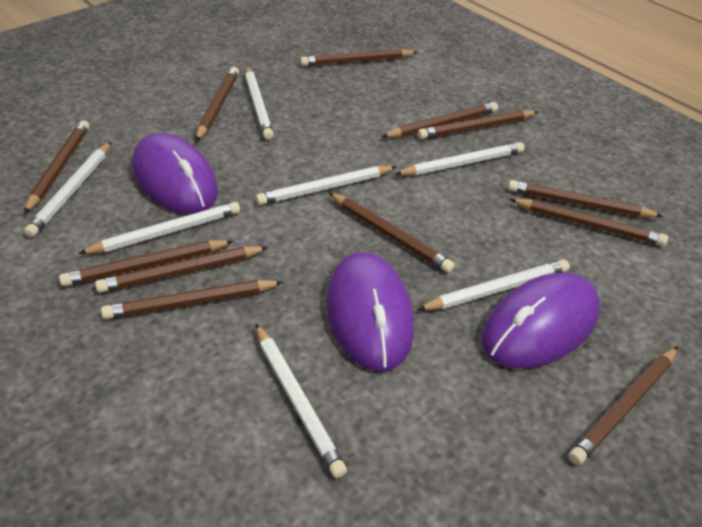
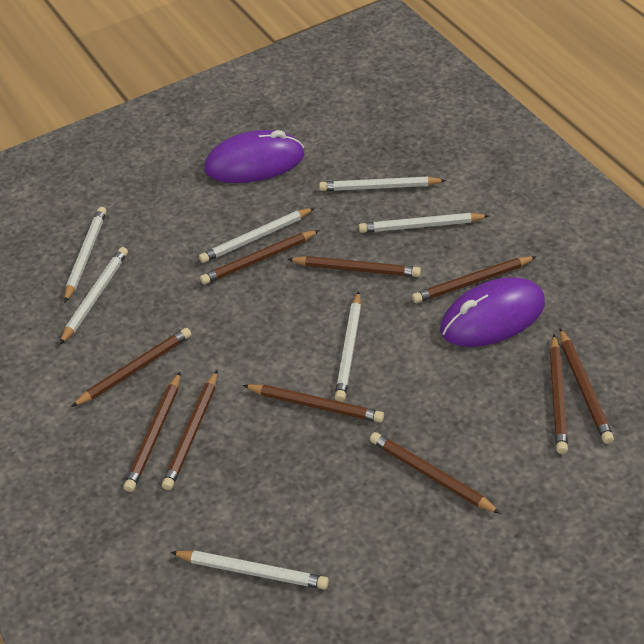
brown pencil: [24,120,89,214] [59,240,234,286] [95,246,269,293] [101,280,283,319] [196,67,239,141] [300,49,418,66] [329,192,455,273] [381,102,498,138] [417,110,538,139] [508,180,663,217] [509,199,668,246] [569,346,678,465] = 12 -> [71,328,191,407] [124,372,180,492] [162,370,217,490] [200,230,320,285] [243,385,384,423] [287,256,421,277] [370,432,501,514] [412,256,537,303] [550,334,568,454] [560,328,614,444] = 10
purple mouse: [132,133,218,214] [326,252,414,371] [481,273,600,368] = 3 -> [204,130,304,183] [440,277,545,347] = 2

